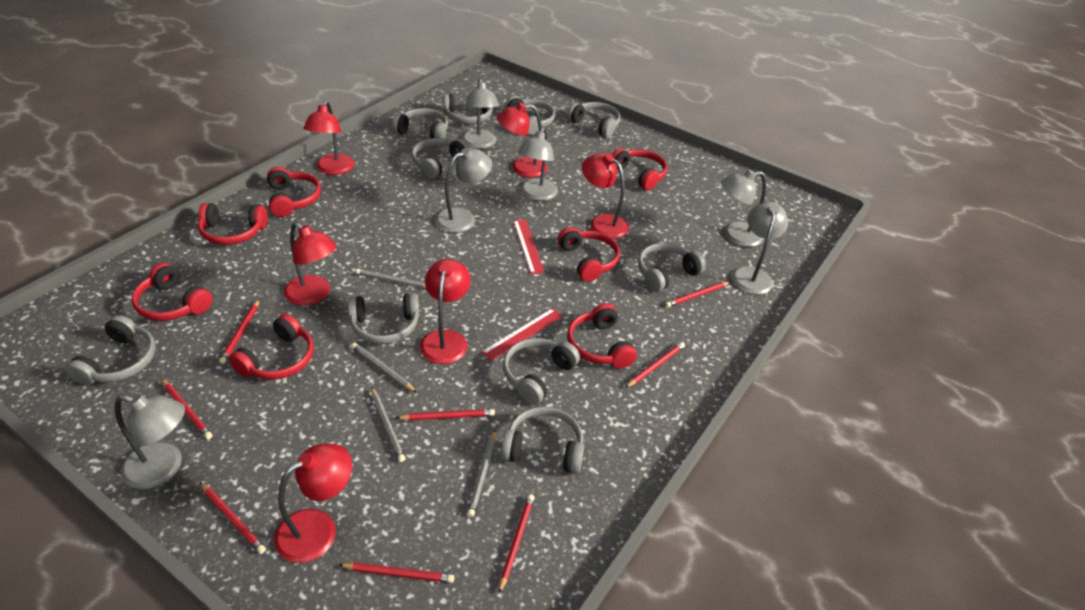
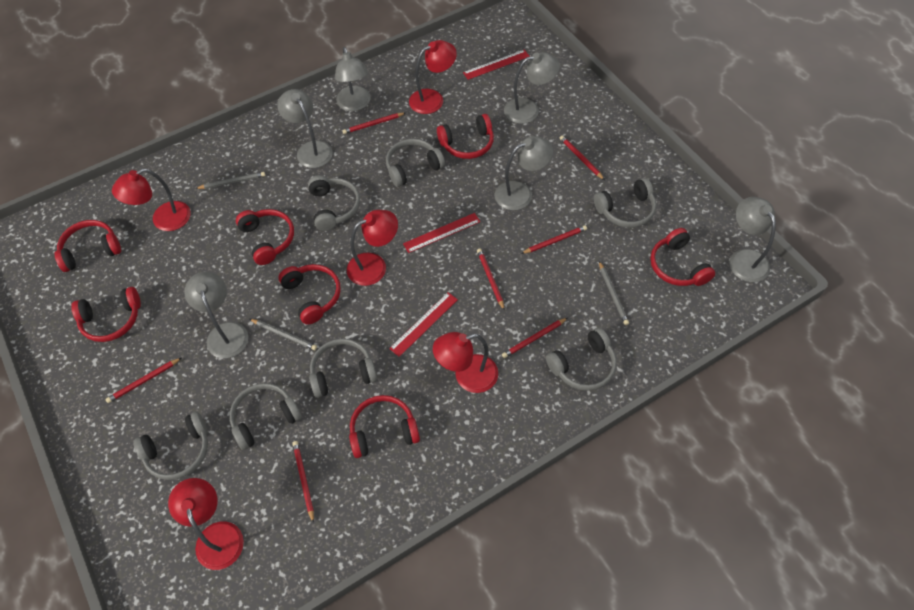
grey headphones: [65,315,156,385] [348,293,419,344] [392,108,448,139] [411,138,470,179] [443,94,493,124] [501,407,584,474] [503,338,580,405] [505,96,555,135] [567,102,621,137] [638,243,706,292] = 10 -> [134,412,208,480] [229,383,302,450] [308,175,360,231] [309,339,377,398] [386,139,445,187] [546,328,617,391] [594,178,656,228] = 7
grey pencil: [351,343,417,393] [356,269,426,288] [371,387,405,462] [467,430,496,517] = 4 -> [195,172,265,189] [250,319,317,350] [599,261,629,325] = 3
red lamp: [274,444,352,563] [284,222,337,306] [303,101,354,175] [420,259,471,364] [497,103,548,177] [582,153,629,239] = 6 -> [112,169,191,231] [168,478,244,570] [347,210,398,286] [409,40,457,114] [433,332,498,393] = 5
red pencil: [161,378,213,439] [200,482,266,554] [219,299,260,364] [339,562,455,583] [396,409,495,421] [499,494,535,593] [625,342,685,388] [665,282,730,307] = 8 -> [105,358,181,403] [292,441,314,523] [342,113,405,134] [477,249,504,310] [502,318,567,358] [521,225,587,254] [560,136,605,180] = 7
red ruler: [482,308,563,361] [513,219,545,274] = 2 -> [389,292,458,357] [403,213,480,253] [463,50,530,80] = 3

